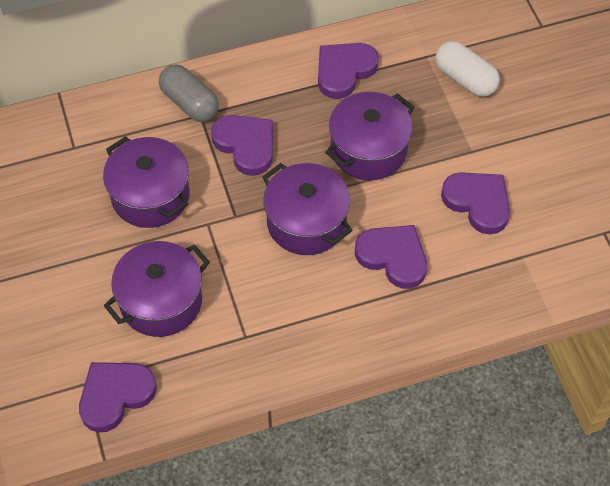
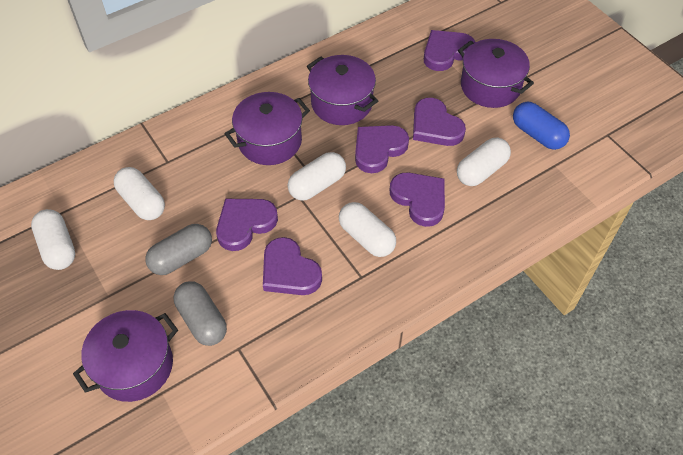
blue capsule: none = 0 -> [513,102,570,150] = 1
grey capsule: [159,64,219,122] = 1 -> [145,224,212,275] [174,281,227,346] = 2
purple heart: [79,362,157,433] [211,115,273,176] [318,43,379,99] [355,225,427,289] [441,172,510,234] = 5 -> [216,199,278,251] [263,237,322,295] [355,125,409,173] [390,172,445,227] [413,98,466,146] [424,30,475,71] = 6
white capsule: [435,41,500,97] = 1 -> [31,209,75,270] [114,167,165,220] [288,152,346,201] [339,202,396,257] [457,138,511,186] = 5

